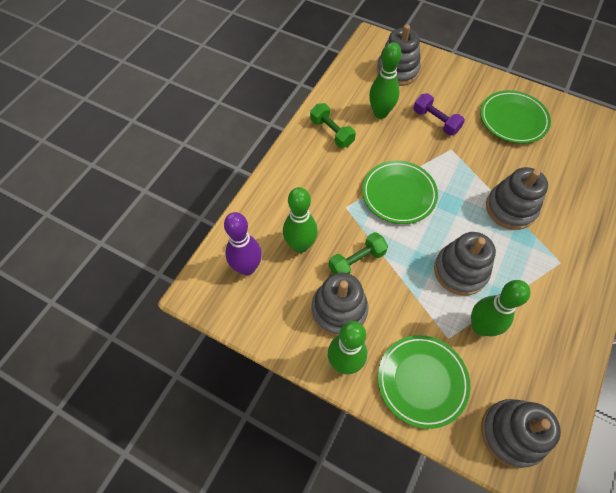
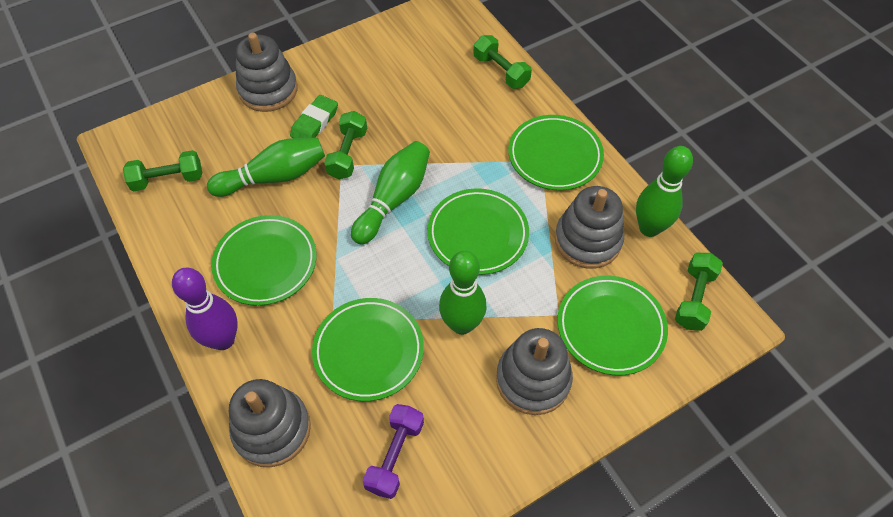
green dumbbell: [310,103,356,148] [328,232,388,274] = 2 -> [123,150,202,191] [324,111,367,179] [473,35,532,89] [675,253,723,331] = 4
green eraser: none = 0 -> [290,95,338,138] = 1
green plate: [362,161,438,224] [378,335,470,429] [480,90,551,144] = 3 -> [211,215,317,306] [312,298,424,401] [427,188,529,275] [508,115,604,190] [557,276,668,375] = 5
grey stacking toy: [311,273,369,337] [377,24,421,86] [434,232,496,296] [481,399,561,468] [486,167,548,230] = 5 -> [229,379,311,467] [236,33,298,112] [496,328,573,415] [555,186,624,268] = 4

